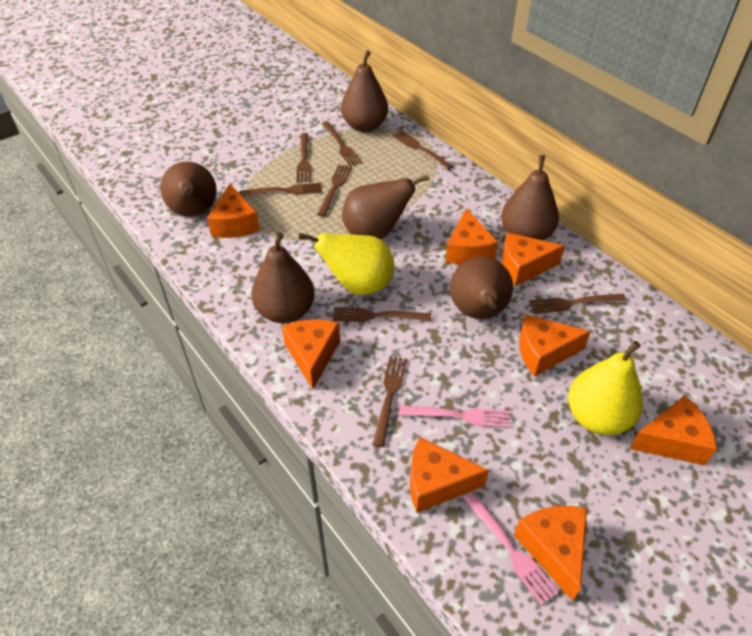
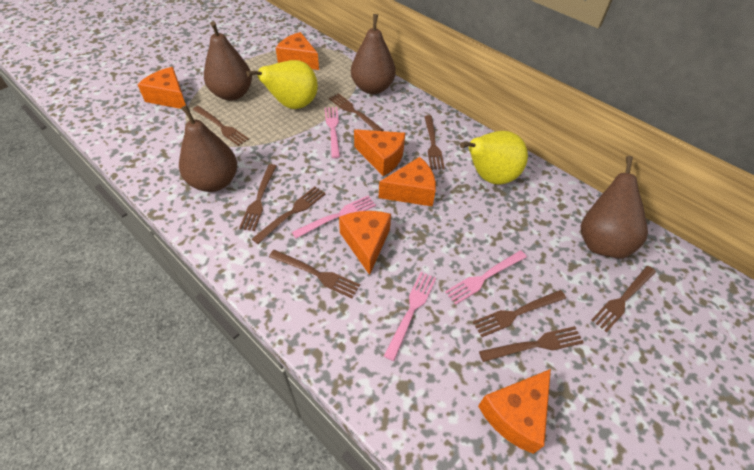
brown fork: [239,183,322,196] [297,133,311,182] [317,164,352,217] [322,122,362,166] [333,307,431,322] [372,356,407,447] [393,131,452,170] [529,294,626,314] = 8 -> [193,106,249,146] [239,164,277,231] [252,187,325,244] [269,250,360,298] [329,93,383,131] [424,115,445,170] [473,290,566,337] [479,326,584,362] [592,266,656,332] = 9
brown pear: [160,161,217,217] [251,232,315,323] [341,50,388,132] [342,174,429,239] [450,256,513,319] [501,155,559,241] = 6 -> [179,105,237,192] [204,21,252,101] [351,14,396,94] [581,156,648,259] = 4
orange cheese: [207,184,260,238] [282,319,340,389] [410,437,489,513] [445,208,498,265] [502,232,565,286] [514,506,587,601] [519,314,591,377] [629,395,717,465] = 8 -> [137,67,186,109] [276,32,319,70] [339,211,391,275] [354,129,405,176] [379,157,436,207] [478,369,551,454] = 6
pink fork: [399,406,510,428] [463,492,559,605] = 2 -> [292,196,376,239] [325,107,340,158] [384,272,436,361] [445,250,527,305] = 4

